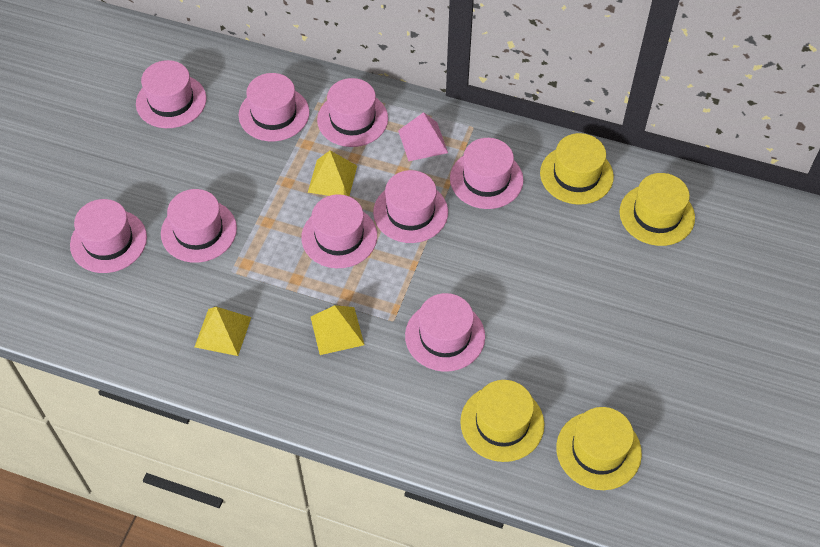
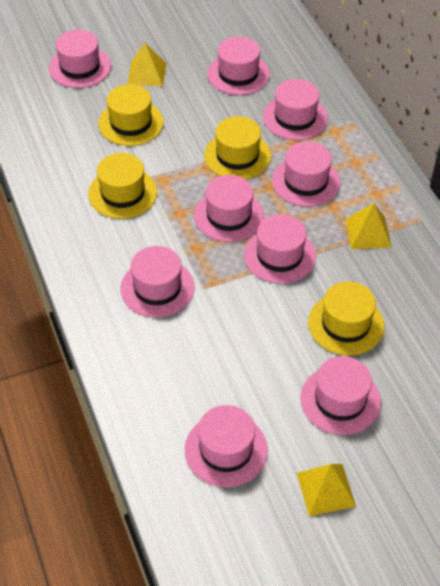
pink pyramid: [398,112,448,161] = 1 -> none = 0

